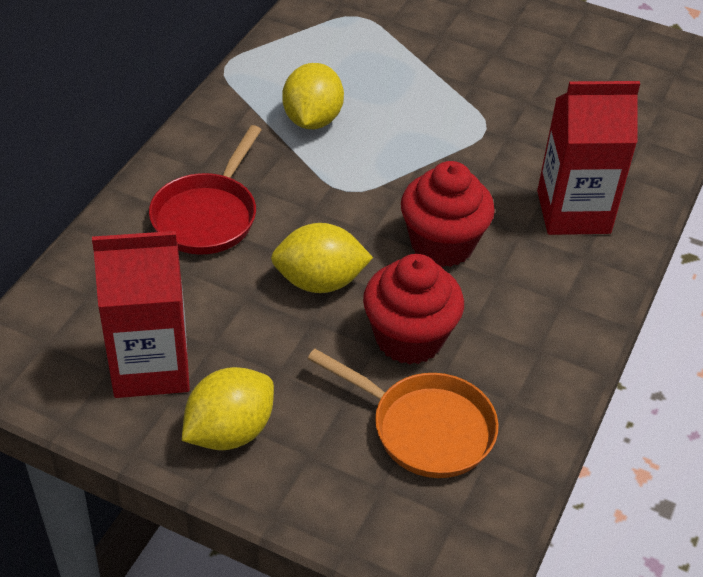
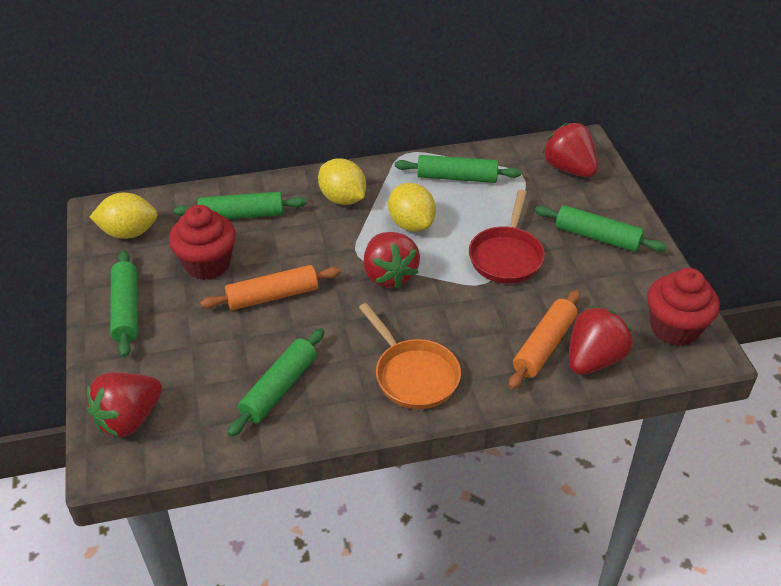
green rolling pin: none = 0 -> [110,250,138,357] [174,192,307,219] [228,328,325,437] [395,155,521,183] [535,205,667,252] = 5
orange rolling pin: none = 0 -> [200,265,341,310] [508,290,580,389] = 2
red carton: [92,231,190,398] [537,81,640,235] = 2 -> none = 0
red strawberry: none = 0 -> [87,372,162,437] [363,232,420,289] [542,123,598,177] [569,306,633,375] = 4

